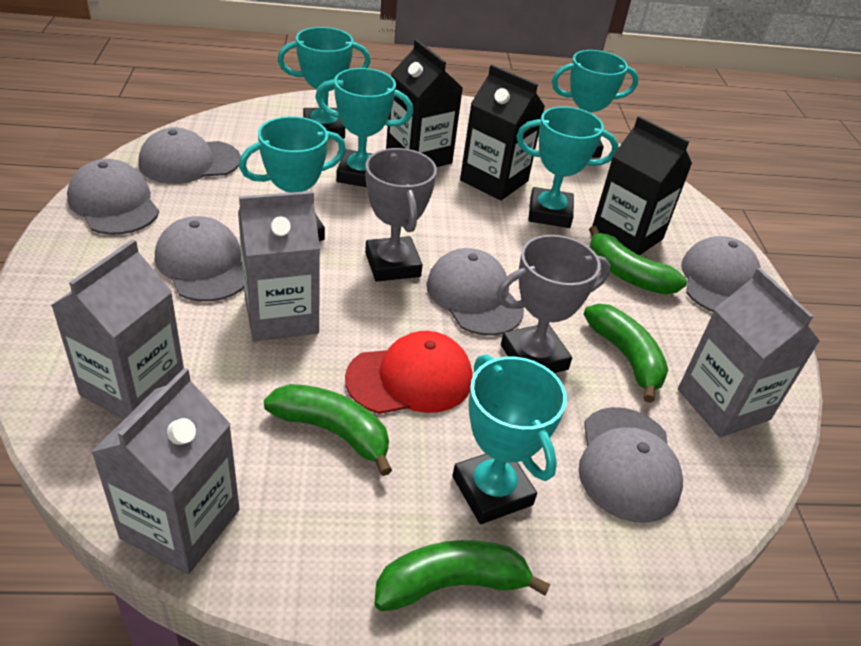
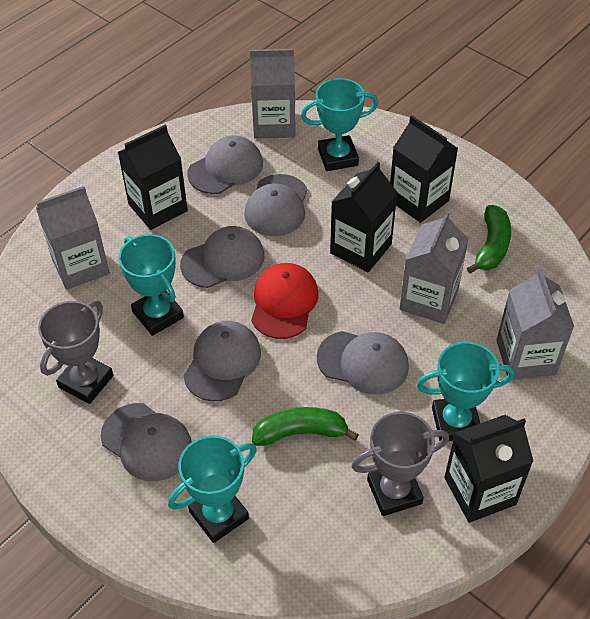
black carton: [386,39,463,167] [460,65,545,201] [592,116,692,255] = 3 -> [118,125,188,230] [330,162,398,272] [390,115,458,223] [444,415,534,523] = 4
green banana: [264,384,392,476] [374,540,550,611] [583,304,668,403] [589,226,687,294] = 4 -> [252,407,359,446] [467,205,511,274] = 2
turquoise trophy: [239,116,346,241] [278,27,371,139] [315,68,413,187] [452,354,567,524] [517,106,618,228] [552,50,639,158] = 6 -> [119,234,184,336] [168,435,257,543] [301,78,378,171] [416,342,514,441] = 4

